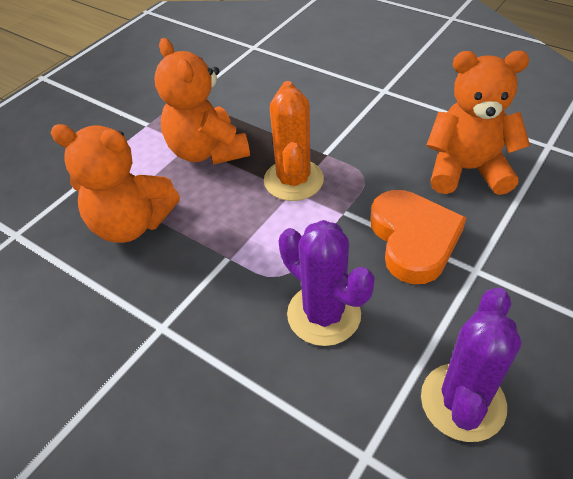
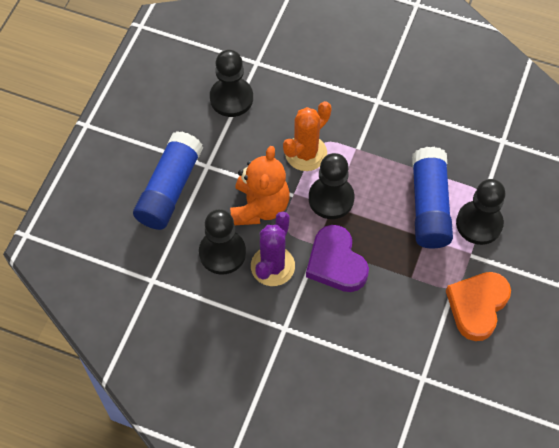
black pawn: none = 0 -> [199,209,246,275] [210,50,253,117] [309,153,354,219] [456,179,505,245] = 4
blue glue stick: none = 0 -> [133,131,203,230] [412,147,453,249] = 2
orange teddy bear: [51,124,180,243] [154,38,250,165] [426,51,530,195] = 3 -> [230,146,290,225] = 1
purple cactus: [279,220,375,346] [421,287,522,442] = 2 -> [251,211,295,286] = 1
purple heart: none = 0 -> [306,225,369,292] = 1

